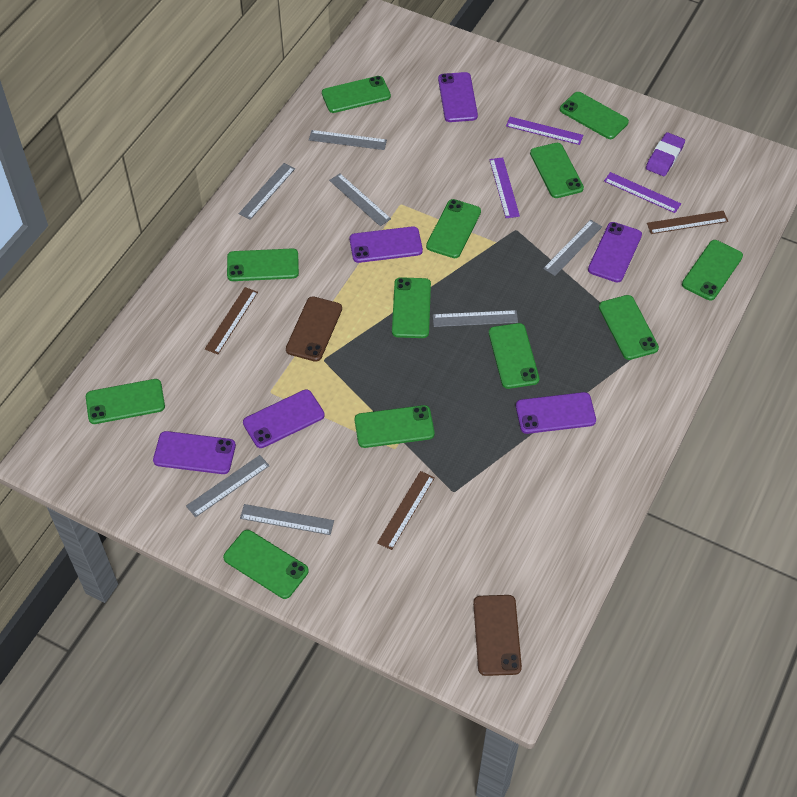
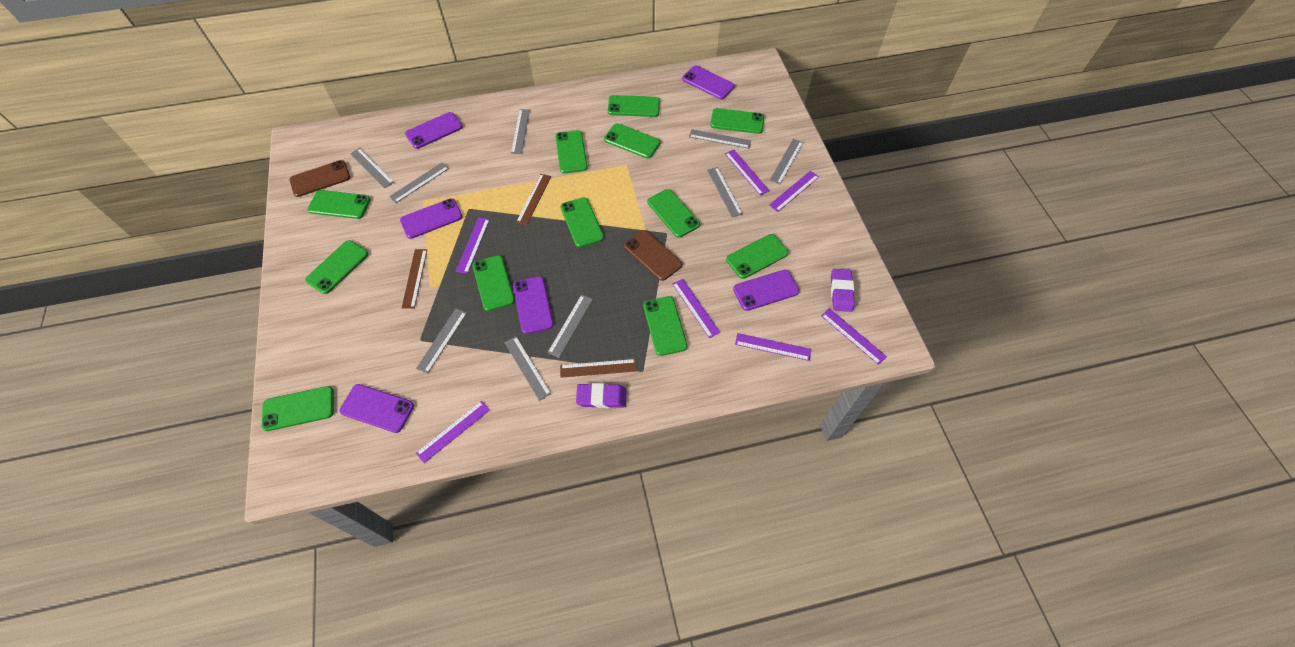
grey ruler: [186,455,270,517] [239,163,295,220] [240,504,334,535] [309,130,387,150] [329,174,391,226] [433,310,518,327] [543,220,602,276] = 7 -> [350,148,394,188] [389,162,449,203] [416,309,467,374] [504,336,551,401] [511,109,530,154] [547,295,593,358] [689,129,751,149] [707,167,743,217] [770,139,803,184] = 9
purple eraser: [646,132,685,176] = 1 -> [576,383,627,408] [831,269,855,312] = 2
purple ruler: [489,157,520,218] [506,117,583,145] [604,172,681,213] = 3 -> [416,400,490,463] [456,217,490,274] [672,279,721,338] [725,150,770,196] [735,333,811,361] [769,171,819,212] [821,308,887,365] = 7

